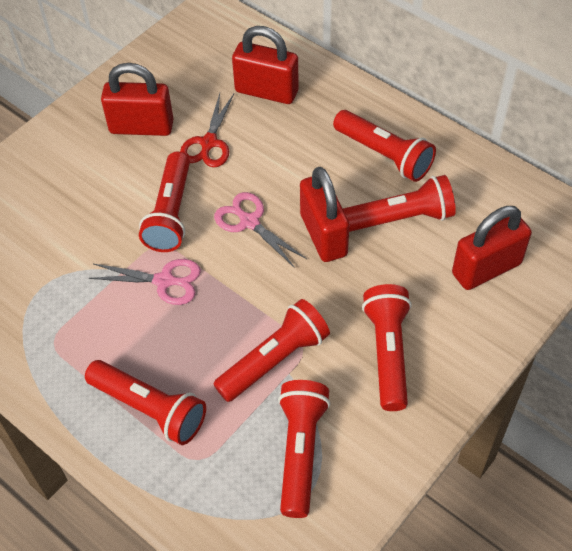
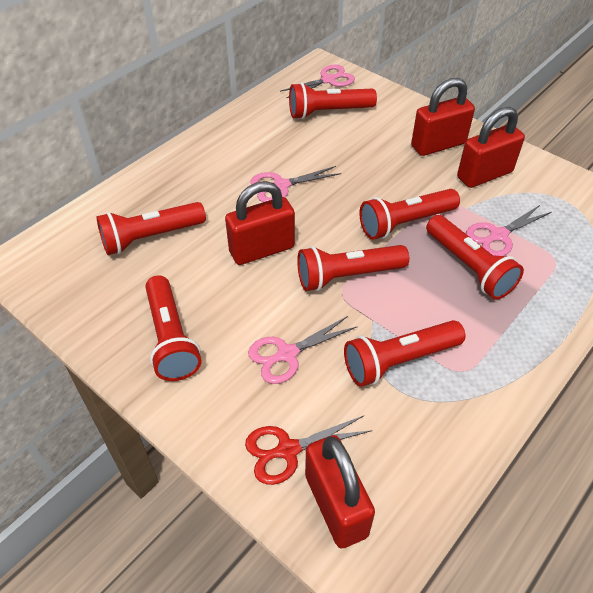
pink scissors: [89,259,201,305] [214,192,307,268] = 2 -> [248,316,358,384] [250,166,342,202] [280,65,355,98] [466,204,552,256] = 4

